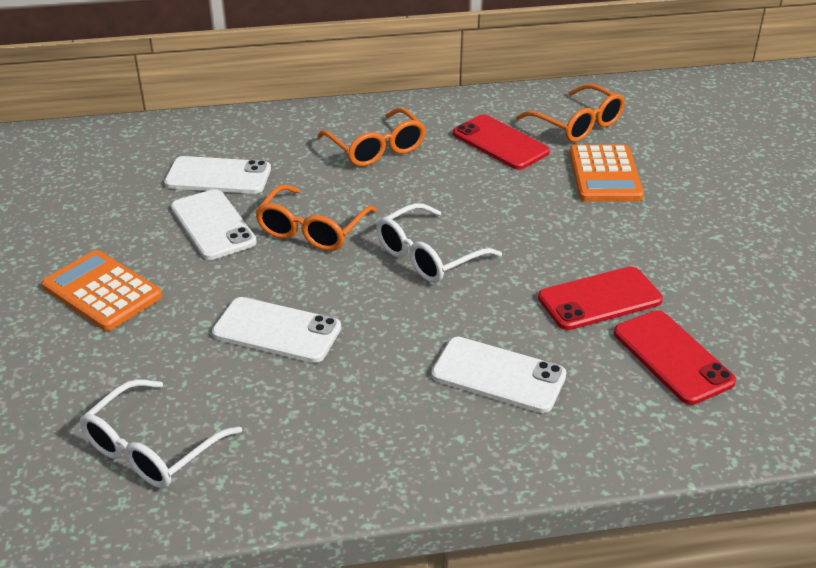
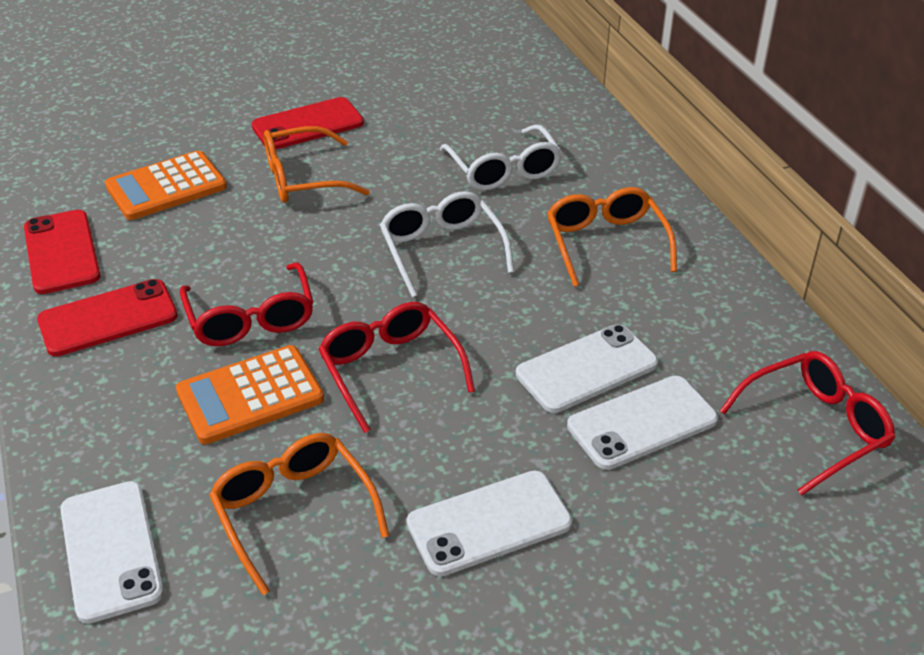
red glasses: none = 0 -> [180,263,314,346] [319,302,475,433] [720,351,895,495] = 3

